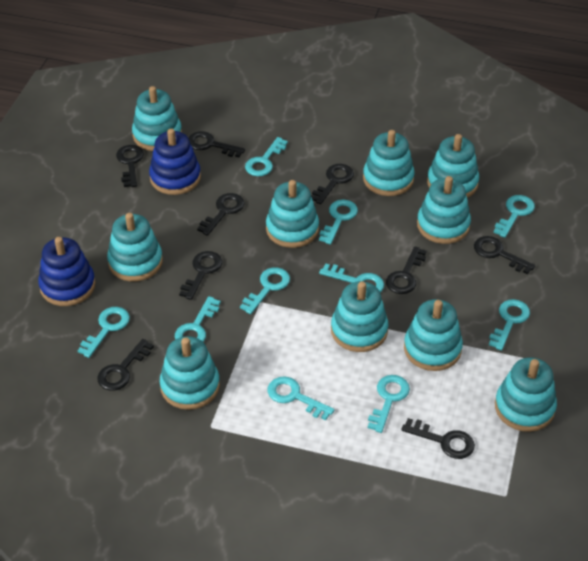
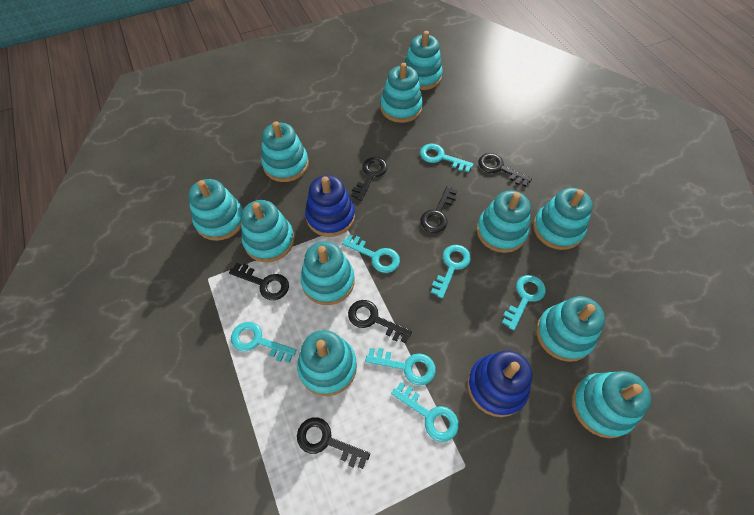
black key: [97,339,154,391] [116,145,144,187] [179,251,222,300] [188,131,245,157] [197,193,245,236] [311,164,354,204] [386,246,427,294] [401,418,475,459] [474,236,535,274] = 9 -> [229,263,289,300] [297,417,370,469] [348,300,412,343] [351,157,387,201] [420,186,457,233] [478,153,532,187] = 6
turquoise key: [78,307,130,358] [175,296,221,342] [240,267,290,314] [245,137,288,176] [268,376,334,420] [319,200,358,245] [319,263,384,293] [368,375,410,433] [489,299,530,350] [493,195,535,238] = 10 -> [231,322,297,363] [342,234,400,273] [365,348,436,385] [391,382,459,442] [420,144,474,173] [431,245,471,299] [502,275,546,331] = 7
turquoise stacking toy: [107,213,163,281] [132,86,182,151] [160,336,220,410] [266,180,319,248] [331,281,388,352] [363,130,415,196] [404,299,463,371] [417,176,471,244] [427,134,479,198] [495,357,557,432] = 10 -> [188,179,243,241] [241,200,295,262] [261,121,309,182] [297,330,357,396] [300,241,355,305] [380,63,423,123] [404,31,443,90] [477,191,531,253] [533,188,593,250] [536,296,605,362] [572,371,651,438] = 11

